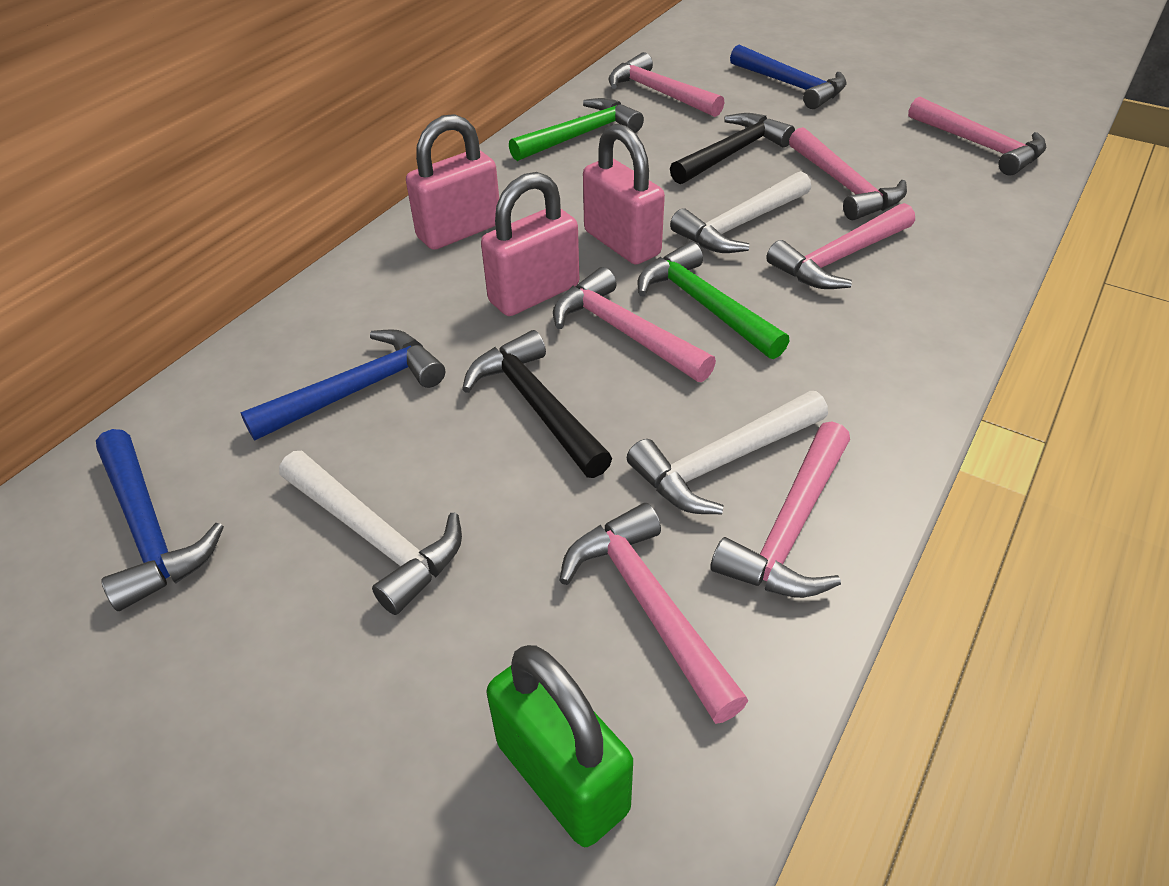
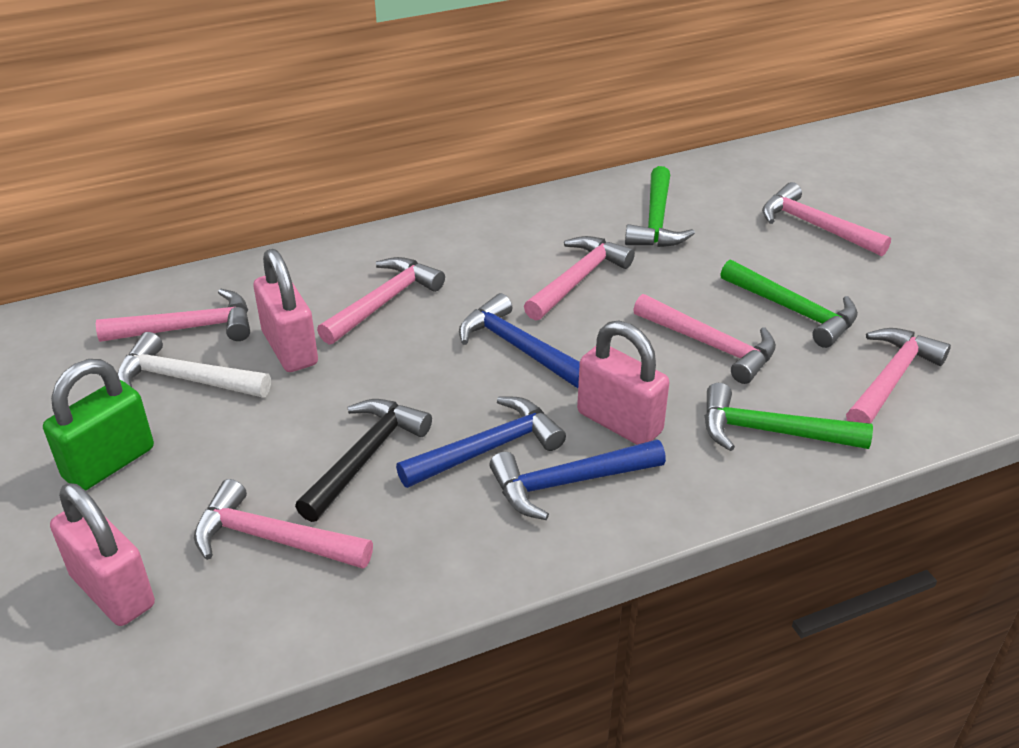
black hammer: [462,330,612,478] [670,113,795,184] = 2 -> [295,399,432,522] = 1
green hammer: [509,98,644,161] [638,242,790,359] = 2 -> [625,166,695,247] [704,383,873,451] [720,259,858,348] = 3
white hammer: [279,451,462,615] [627,391,828,514] [670,171,811,253] = 3 -> [117,332,271,398] = 1

